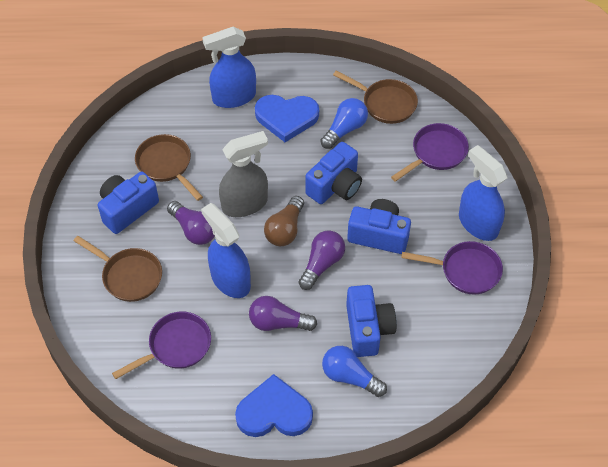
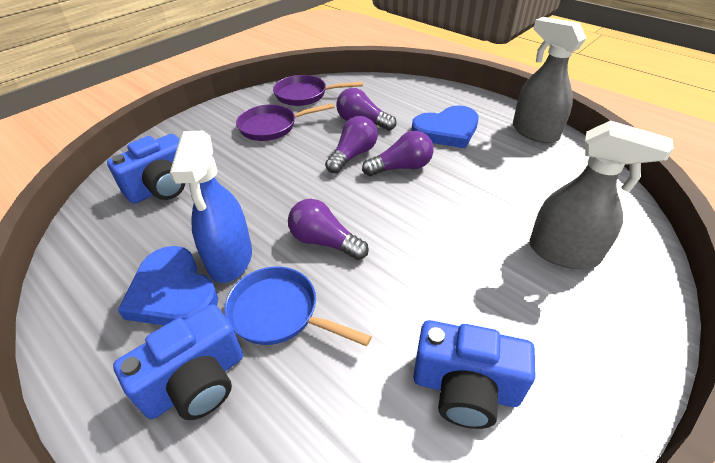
blue camera: [98,172,159,234] [305,142,362,204] [346,285,397,357] [347,199,411,254] = 4 -> [107,134,185,204] [113,304,243,420] [413,320,536,429] = 3
blue light bulb: [320,98,368,149] [322,346,387,397] = 2 -> none = 0
blue pan: none = 0 -> [224,267,372,346] = 1
blue spray bottle: [201,203,251,298] [202,27,256,108] [459,145,507,241] = 3 -> [170,130,252,283] = 1
brown light bulb: [264,196,304,247] = 1 -> none = 0
brown pan: [74,236,162,302] [135,134,203,201] [333,71,418,124] = 3 -> none = 0
grey spray bottle: [219,131,268,217] = 1 -> [513,17,586,143] [529,121,674,269] = 2
purple light bulb: [167,201,215,245] [249,296,317,331] [298,230,345,290] = 3 -> [288,199,369,260] [325,116,378,173] [336,88,397,131] [362,131,434,176] = 4
purple pan: [112,312,211,379] [391,123,469,182] [401,241,503,295] = 3 -> [236,103,334,141] [273,75,363,106] = 2

